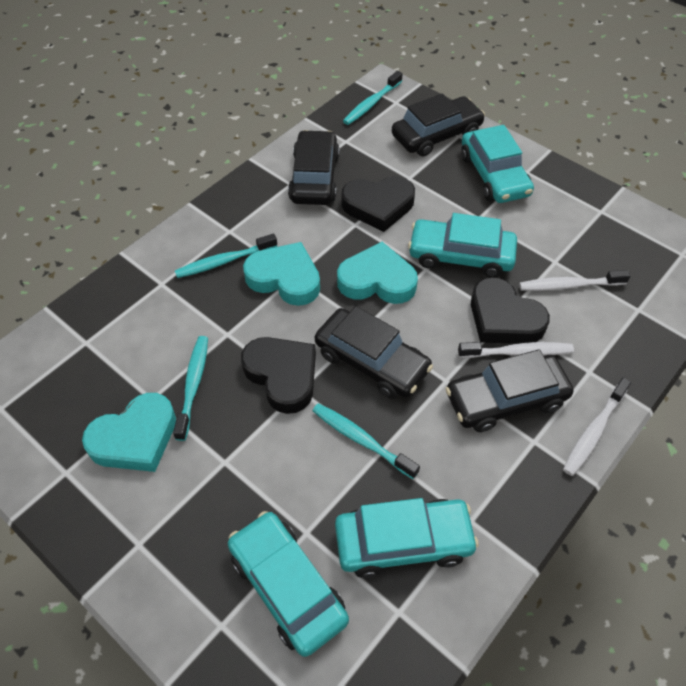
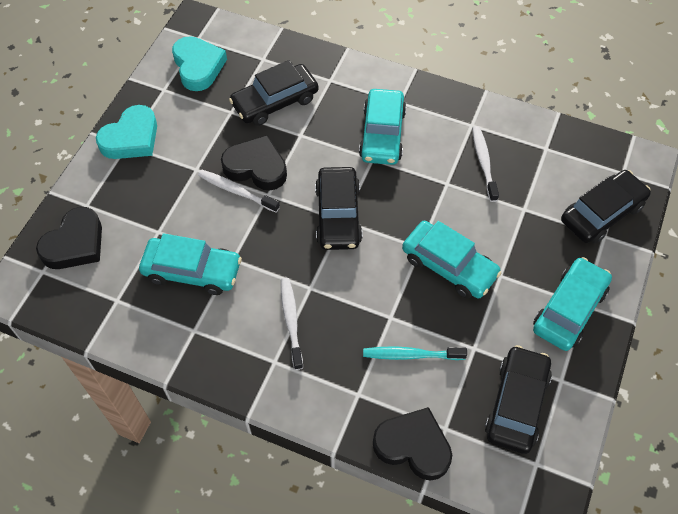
turquoise heart: [82,393,176,472] [243,242,320,306] [337,242,418,304] = 3 -> [96,105,157,159] [172,36,227,91] = 2
turquoise toothbrush: [173,336,208,441] [175,234,277,278] [313,403,420,479] [343,71,402,125] = 4 -> [363,346,467,360] = 1

